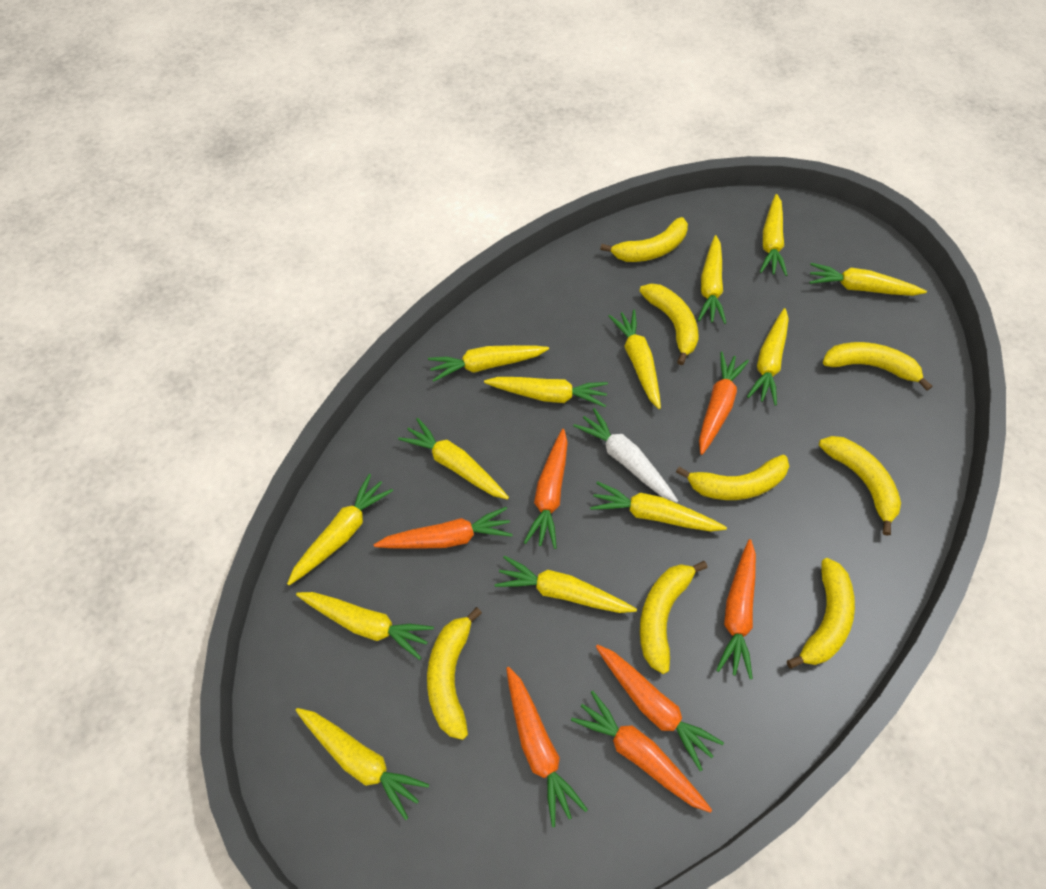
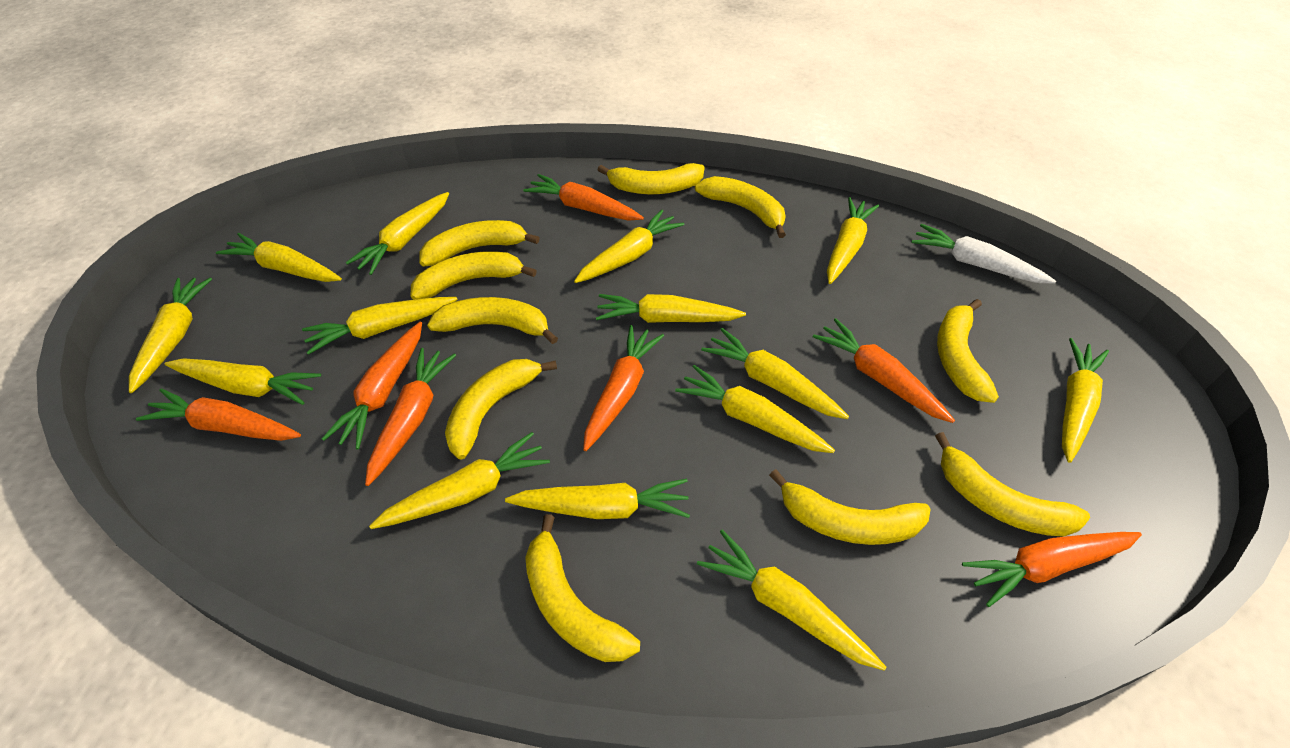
yellow banana: [427,607,482,740] [600,217,688,262] [639,283,698,365] [640,561,707,674] [676,455,789,500] [787,558,855,669] [819,436,901,536] [823,342,932,391] = 8 -> [411,251,537,300] [419,220,540,266] [427,297,558,344] [445,359,557,460] [525,514,640,662] [598,163,705,194] [695,176,786,238] [769,469,931,545] [935,432,1090,537] [937,299,999,403] = 10
yellow carrot: [287,474,393,585] [295,708,429,820] [296,592,434,660] [398,418,509,500] [428,345,549,382] [484,377,608,407] [495,556,637,613] [590,481,727,532] [608,310,661,409] [698,235,726,324] [747,308,789,405] [760,194,787,276] [809,263,927,296] = 13 -> [129,278,212,393] [165,358,321,405] [216,233,342,282] [302,297,458,355] [346,192,449,275] [369,432,550,529] [505,479,690,519] [574,210,684,283] [596,294,746,323] [675,365,835,453] [697,530,886,671] [701,328,849,419] [827,197,879,284] [1062,338,1109,463] = 14

